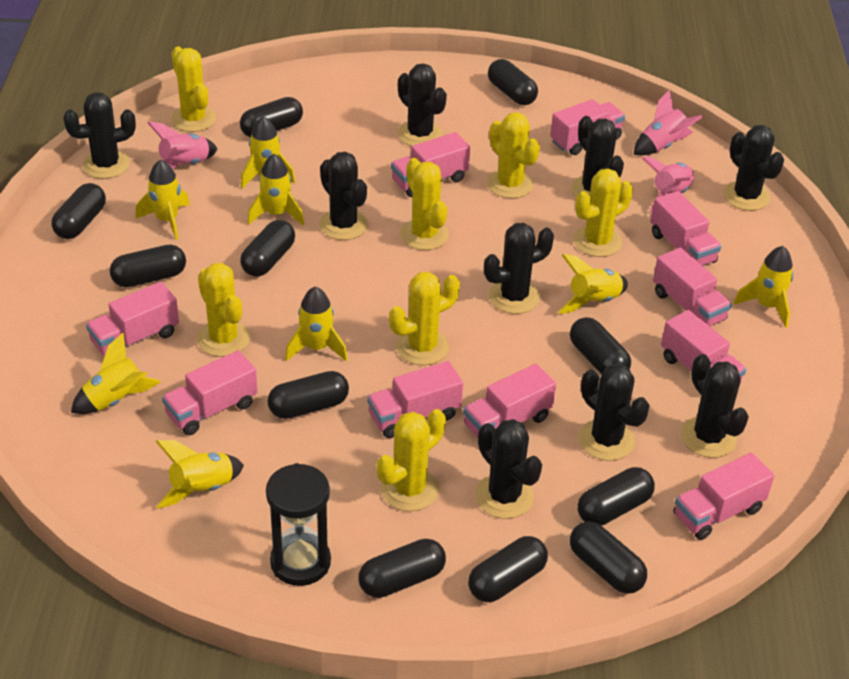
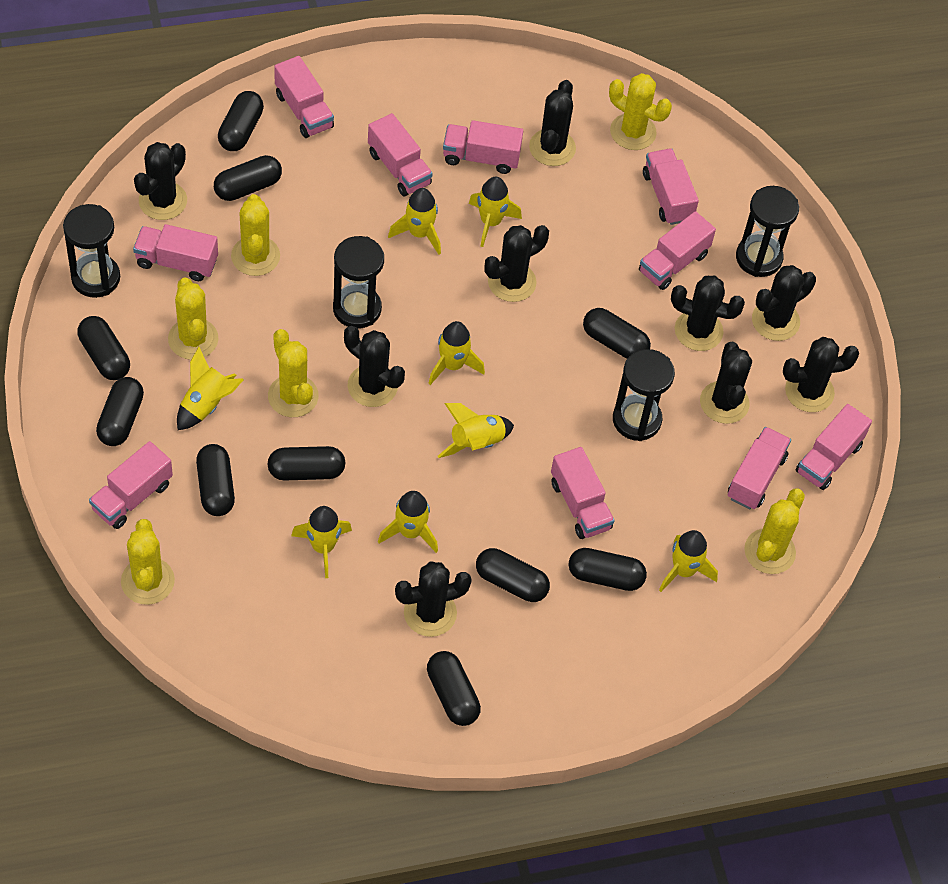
black capsule: [52,183,106,239] [110,245,186,287] [240,97,303,137] [240,220,295,277] [268,371,349,419] [358,539,446,598] [468,536,548,602] [488,59,538,105] [570,317,631,375] [570,521,647,594] [577,467,655,526] = 11 -> [77,316,130,380] [96,377,144,446] [196,444,235,516] [214,155,282,201] [218,91,264,151] [267,446,345,481] [427,651,481,726] [476,548,550,602] [569,548,647,591] [583,308,651,359] = 10
black hourglass: [266,463,331,586] = 1 -> [63,204,120,298] [333,236,384,329] [613,349,675,441] [736,186,799,277] = 4
pink rocket: [147,121,217,170] [634,90,703,156] [642,157,695,212] = 3 -> none = 0
yellow cactus: [171,46,216,132] [197,263,250,357] [377,409,446,511] [389,272,460,365] [400,158,449,250] [487,112,540,199] [573,168,633,257] = 7 -> [121,519,175,605] [168,277,218,360] [231,194,280,276] [268,329,319,417] [609,73,672,150] [744,489,805,574] = 6

